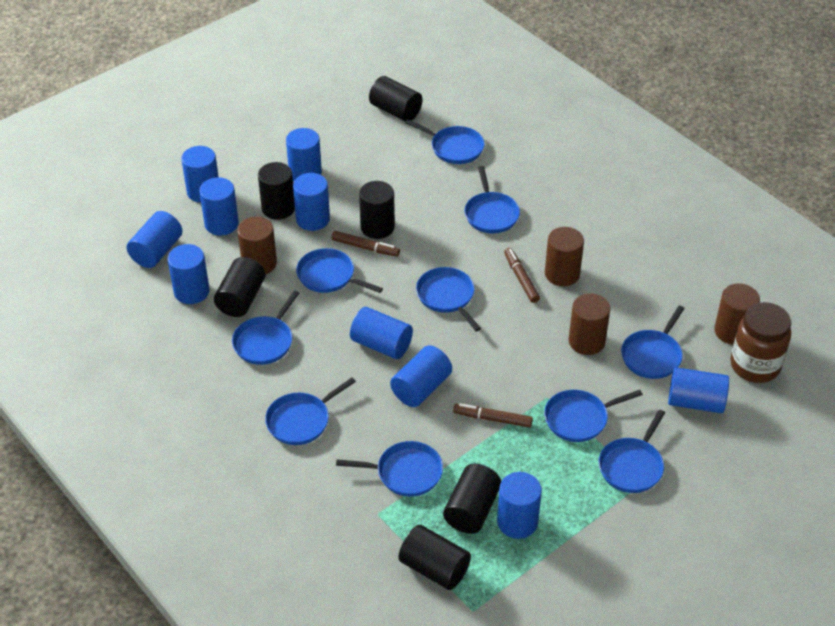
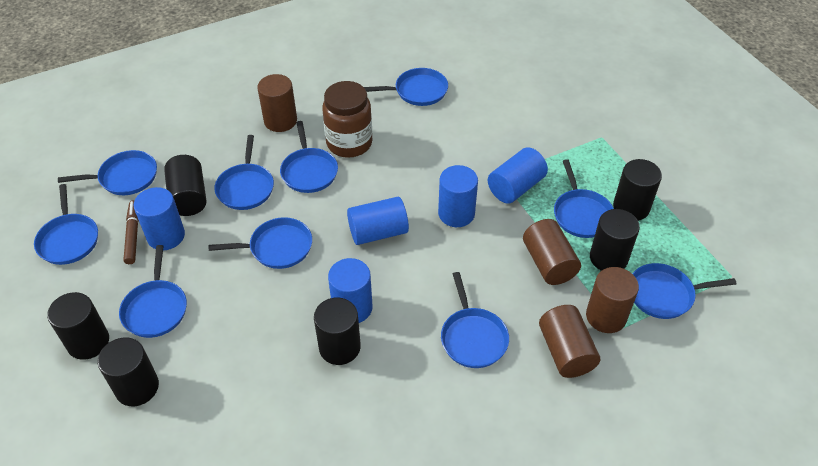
blue cylinder: [127,211,183,268] [167,244,210,304] [181,146,219,203] [199,177,239,235] [286,128,322,181] [293,173,330,231] [350,307,413,359] [390,345,452,407] [497,472,542,539] [668,367,729,413] = 10 -> [134,187,185,250] [328,258,373,323] [347,197,409,245] [438,165,478,227] [488,147,548,204] = 5
brown marker: [332,231,400,257] [453,403,533,428] [504,248,540,303] = 3 -> [123,200,139,264] = 1

